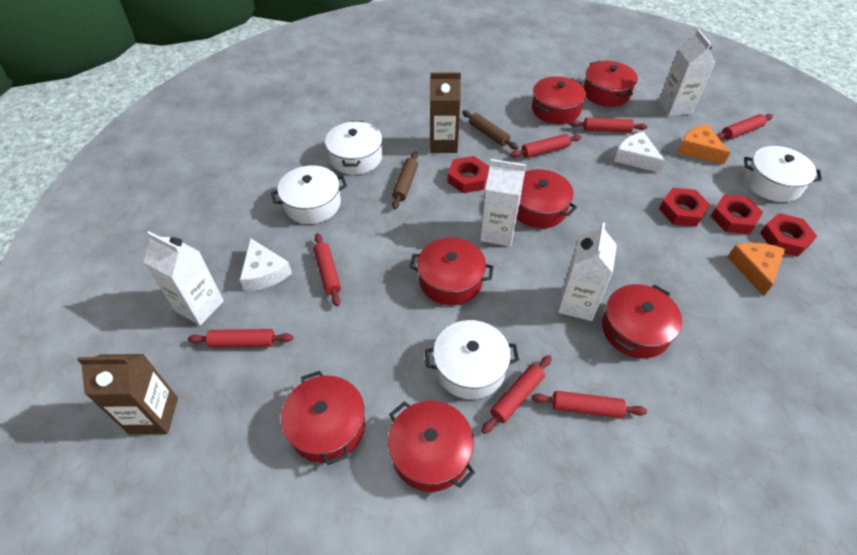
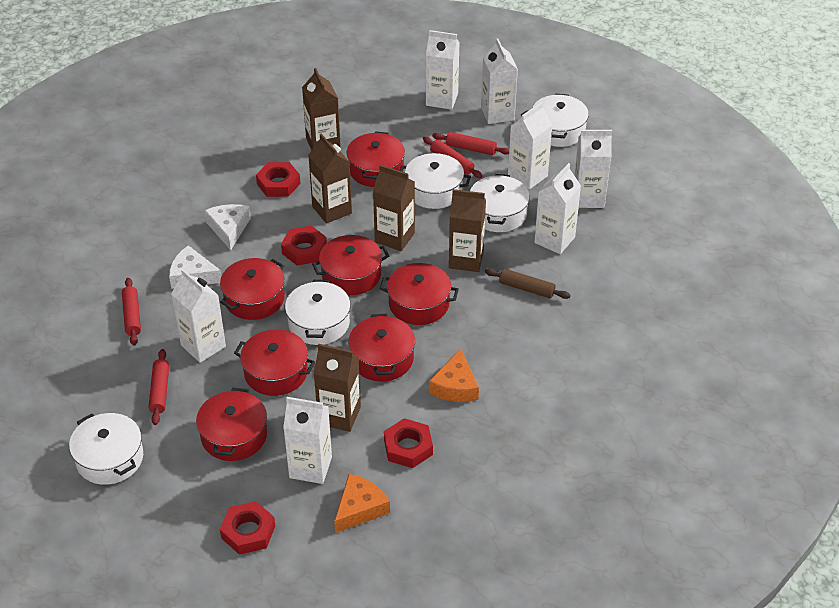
brown carton: [77,354,178,434] [430,72,461,153] = 2 -> [302,68,341,150] [308,133,352,224] [314,344,361,432] [373,165,415,251] [449,189,486,272] = 5
brown rolling pin: [392,151,418,209] [462,110,518,150] = 2 -> [485,268,571,299] = 1
red rolling pin: [188,329,293,348] [314,233,341,306] [482,355,552,434] [510,134,582,158] [532,391,647,418] [570,117,648,133] [717,114,773,140] = 7 -> [122,278,141,346] [148,349,169,425] [423,136,482,178] [432,132,509,155] = 4
white carton: [144,231,224,325] [480,159,526,247] [558,222,617,321] [659,29,716,116] = 4 -> [171,269,226,363] [283,397,332,484] [426,30,459,110] [481,39,518,124] [508,102,552,190] [534,163,581,254] [574,130,612,208] = 7
white pot: [271,165,347,224] [325,121,382,175] [425,320,519,399] [744,146,822,202] = 4 -> [69,413,143,485] [285,280,351,345] [400,153,471,209] [470,174,530,232] [533,94,589,147] = 5

